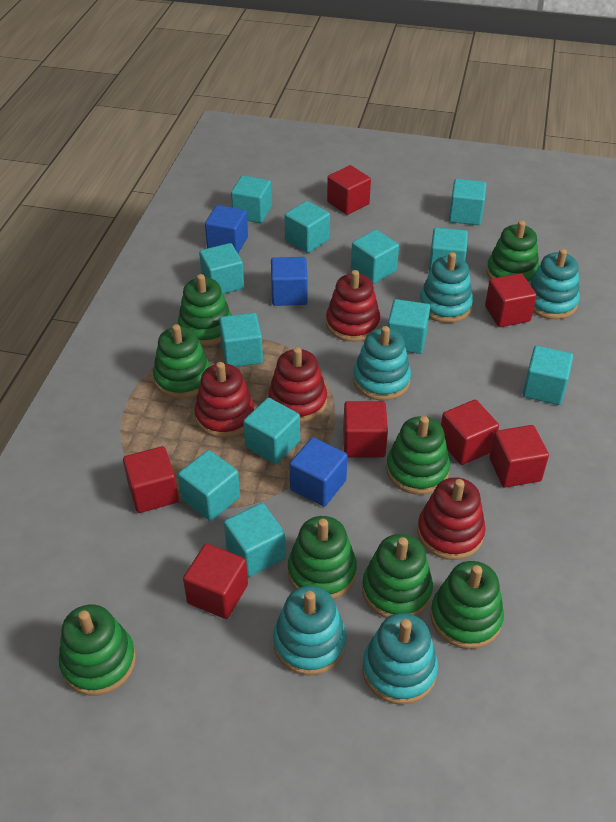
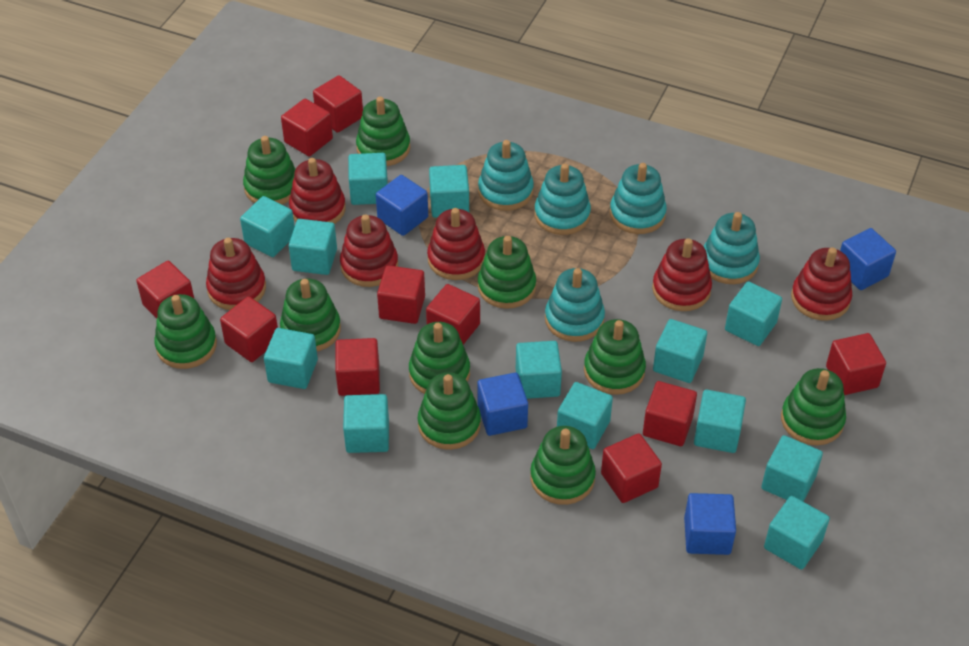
blue cube: [205,205,248,253] [271,257,308,306] [289,437,348,507] = 3 -> [376,175,428,236] [477,372,528,436] [684,493,736,555] [840,228,896,290] = 4
green stacking toy: [59,605,136,695] [153,324,210,399] [178,274,232,346] [288,516,357,600] [362,534,433,618] [386,416,450,495] [430,561,504,649] [486,220,539,283] = 8 -> [154,294,217,369] [243,136,296,204] [280,278,341,351] [356,97,410,166] [409,322,470,394] [418,372,481,450] [478,236,536,309] [530,426,596,505] [584,319,646,395] [781,368,846,445] = 10
red cube: [123,446,179,513] [183,544,248,619] [327,165,371,215] [343,401,388,457] [441,400,499,465] [485,273,537,327] [489,425,549,488] = 7 -> [136,261,194,318] [220,296,278,362] [281,99,333,156] [313,75,363,133] [335,338,380,396] [377,265,425,324] [426,284,480,345] [601,433,662,503] [643,381,697,446] [826,333,886,395] = 10
red stacking toy: [194,362,254,438] [268,347,327,422] [326,270,380,342] [417,477,486,560] = 4 -> [206,238,266,310] [289,158,346,224] [340,214,398,287] [427,208,485,280] [652,238,712,311] [791,247,852,321] = 6
turquoise cube: [178,450,240,521] [199,243,244,294] [219,313,263,367] [224,503,286,577] [231,176,272,223] [243,398,300,464] [284,201,330,253] [351,230,399,284] [388,299,430,354] [429,228,468,272] [449,179,487,225] [522,346,573,405] = 12 -> [240,196,295,257] [264,328,318,389] [289,219,337,275] [343,394,389,453] [348,153,388,205] [429,165,469,218] [516,341,562,399] [557,382,613,449] [653,319,707,383] [694,390,746,453] [725,281,782,346] [761,435,823,502] [764,496,830,569] = 13

